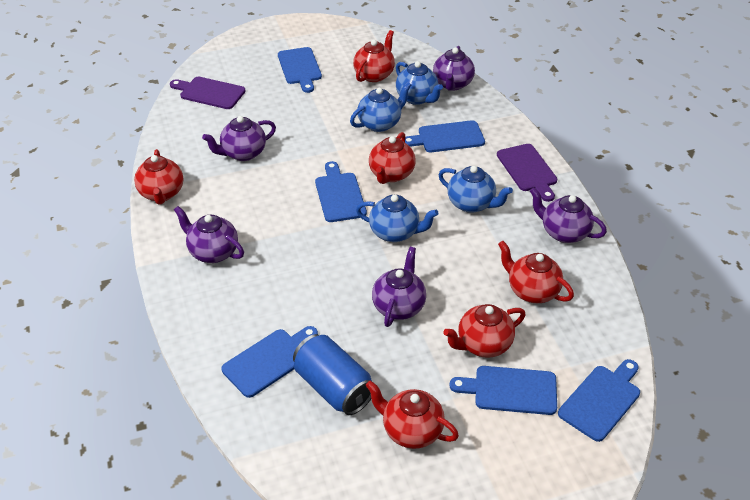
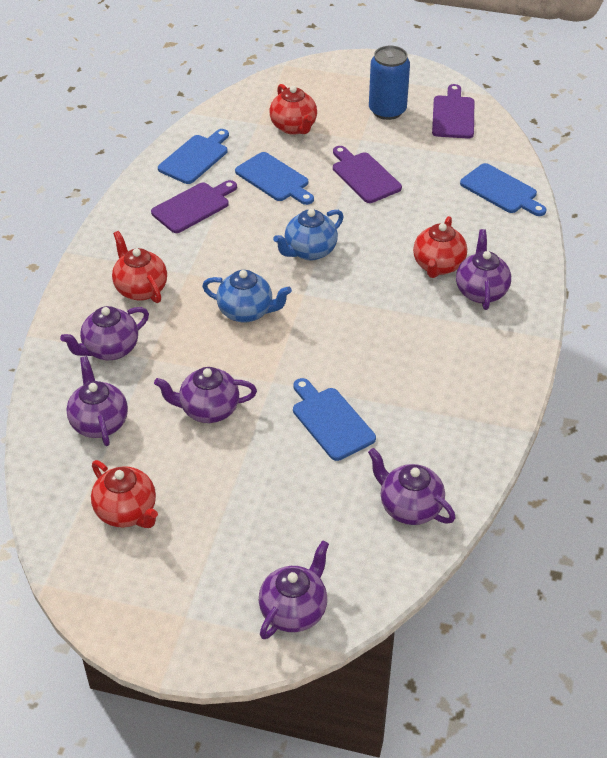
blue cutting board: [221,326,318,398] [278,47,322,93] [315,161,367,222] [405,120,485,152] [449,366,557,415] [558,359,640,442] = 6 -> [158,129,229,184] [235,152,314,205] [293,378,376,461] [460,163,547,216] = 4
blue teapot: [350,82,411,132] [356,195,439,242] [396,61,443,105] [438,166,513,213] = 4 -> [202,270,292,323] [273,209,344,261] = 2
purple cutting board: [170,77,246,109] [497,144,557,202] = 2 -> [151,180,237,233] [333,146,402,203] [432,84,474,138] = 3
purple teapot: [174,206,244,263] [202,116,276,161] [372,247,426,327] [433,46,475,91] [530,188,607,243] = 5 -> [60,306,149,360] [66,356,128,446] [154,367,257,423] [259,540,329,639] [368,448,455,525] [456,229,511,310] = 6
red teapot: [134,149,183,205] [353,30,395,82] [366,381,459,449] [369,132,416,184] [443,304,526,358] [498,241,574,303] = 6 -> [91,460,158,528] [112,231,167,303] [269,84,317,135] [413,216,467,278] = 4

